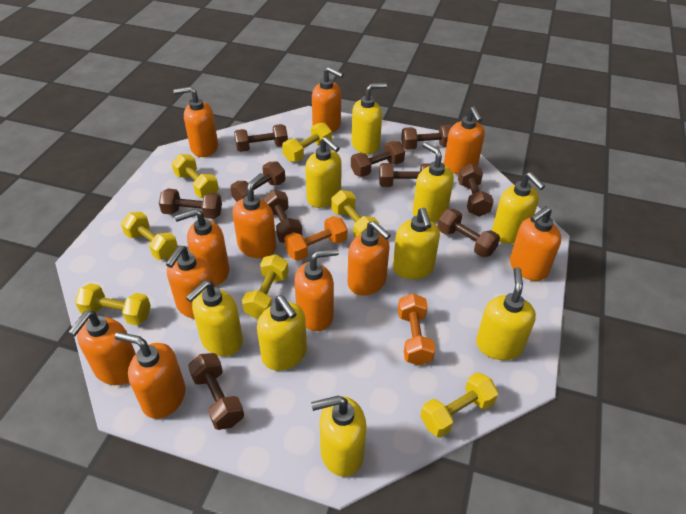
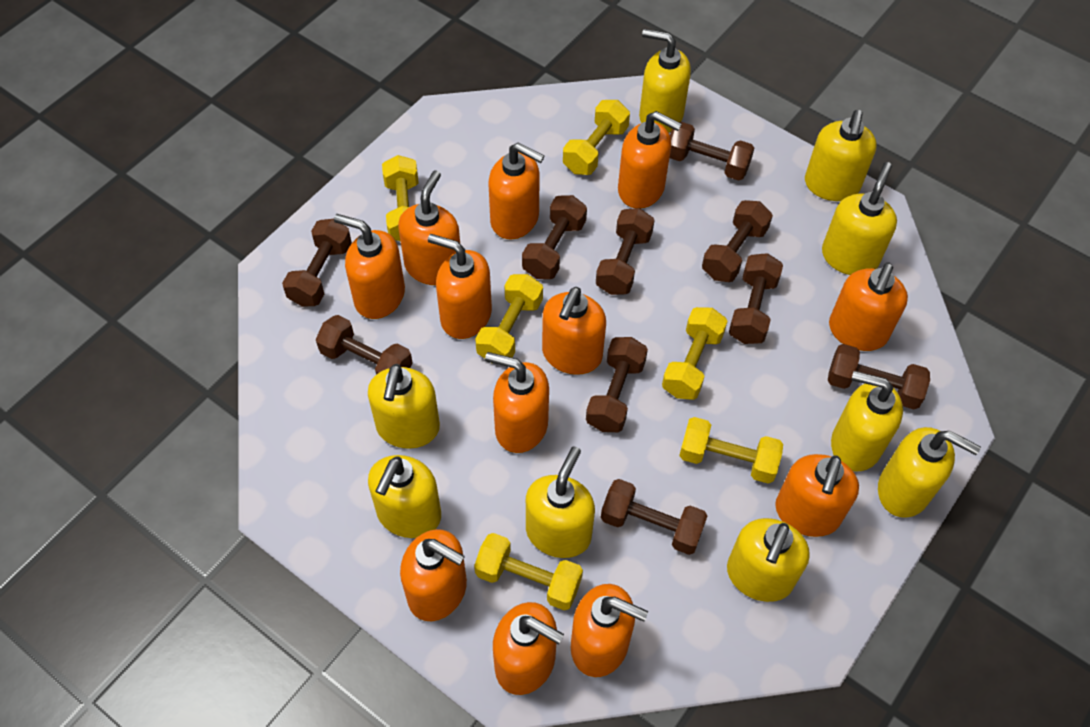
orange dumbbell: [284,216,347,261] [398,293,435,365] = 2 -> none = 0
orange soap dispenser: [68,311,136,385] [115,332,186,419] [166,245,216,319] [173,86,218,157] [174,209,230,285] [232,173,277,258] [294,248,339,331] [312,67,343,133] [348,221,391,295] [444,106,485,174] [510,206,561,281] = 11 -> [334,214,405,319] [398,170,460,285] [400,529,467,621] [428,234,492,339] [485,352,549,453] [489,142,544,239] [493,602,564,695] [542,287,606,375] [571,584,648,677] [618,111,682,209] [775,454,859,537] [829,263,908,351] = 12
yellow dumbbell: [75,283,151,325] [121,212,178,260] [172,154,219,198] [242,254,289,319] [282,123,332,162] [331,190,379,238] [420,372,498,438] = 7 -> [382,155,419,241] [474,533,583,610] [475,274,543,358] [563,100,630,175] [662,307,728,400] [679,417,783,484] = 6

